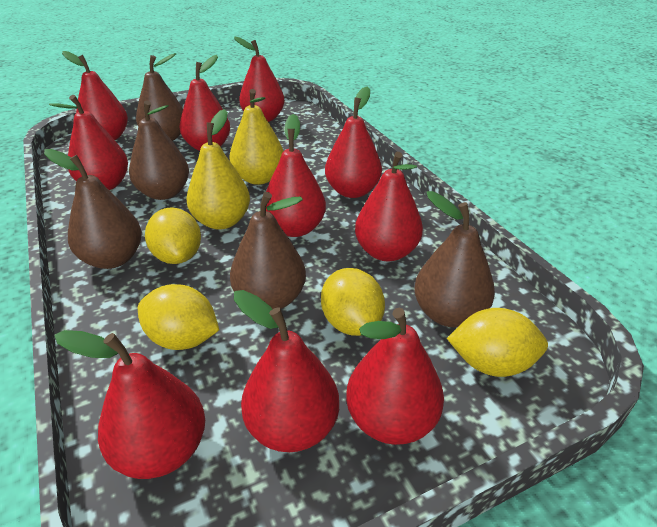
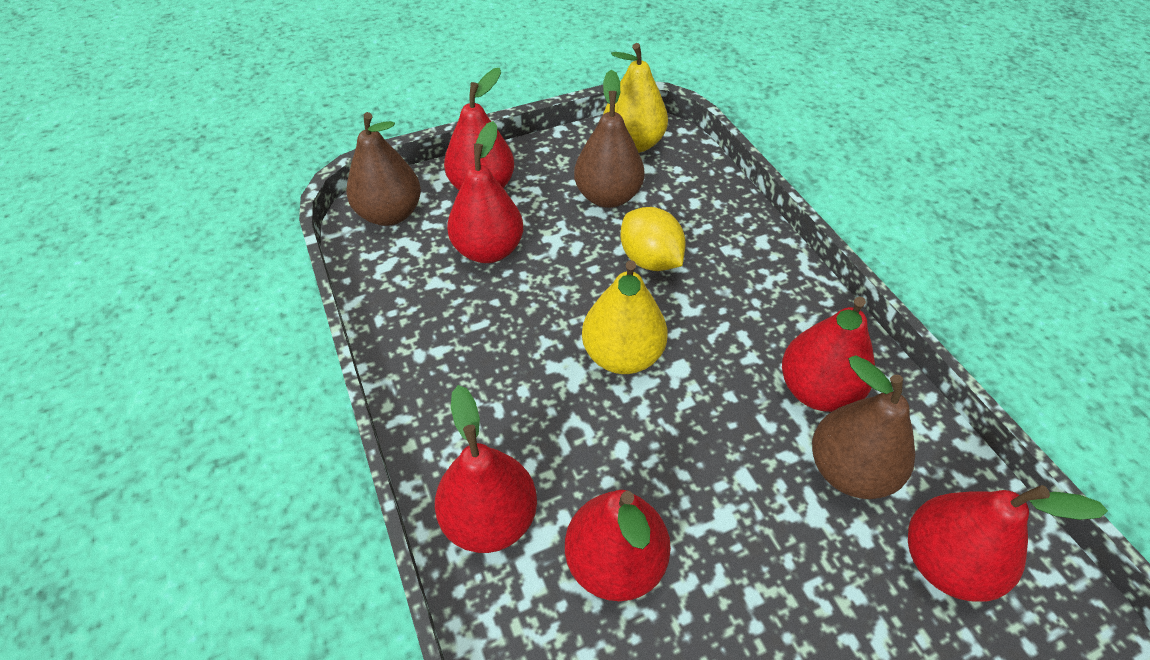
brown pear: [44,149,142,269] [129,100,189,200] [136,53,183,141] [230,192,306,309] [414,191,495,327] = 5 -> [346,112,421,226] [574,70,645,208] [812,355,915,499] = 3
red pear: [49,95,128,190] [54,330,205,479] [62,51,128,140] [179,55,230,151] [234,37,285,122] [234,290,339,452] [266,114,326,237] [325,87,382,198] [346,308,444,445] [355,152,423,261] = 10 -> [435,385,537,553] [444,68,514,190] [447,121,523,263] [565,490,671,601] [782,297,875,412] [908,485,1108,602] = 6
yellow lemon: [138,284,219,350] [145,207,201,264] [321,268,385,336] [447,308,548,377] = 4 -> [620,207,686,271] = 1

